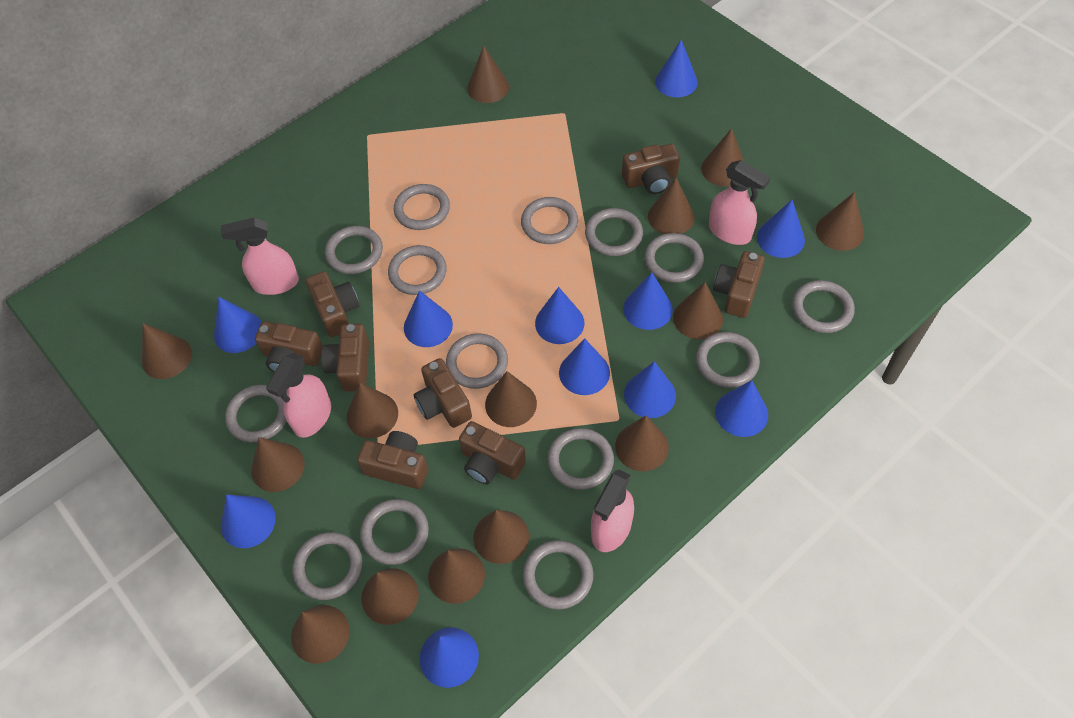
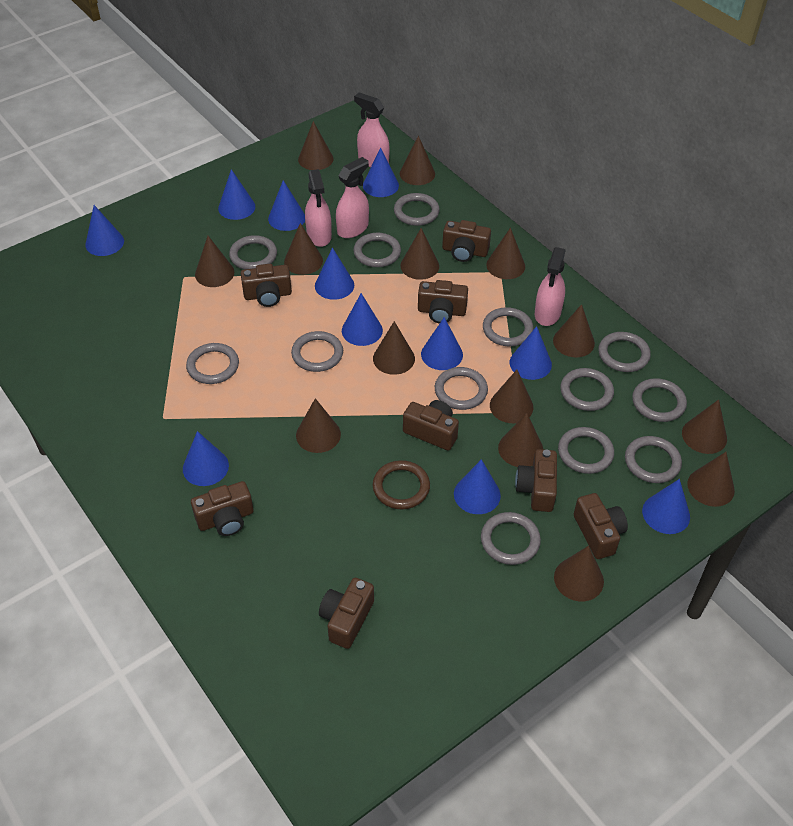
brown ring: none = 0 -> [373,460,430,510] = 1
grey ring: [225,385,287,443] [293,532,362,600] [325,226,383,274] [360,499,429,565] [388,245,447,295] [394,184,450,230] [446,333,508,389] [521,197,578,244] [523,540,593,610] [548,428,614,490] [585,208,643,256] [645,233,704,283] [696,332,760,388] [792,280,855,333] = 14 -> [186,343,239,384] [229,235,277,269] [291,331,343,372] [353,233,401,267] [394,193,440,226] [435,367,488,410] [481,512,541,565] [483,307,533,346] [558,427,614,474] [560,368,614,411] [598,332,651,372] [625,436,682,483] [632,378,687,422] = 13

